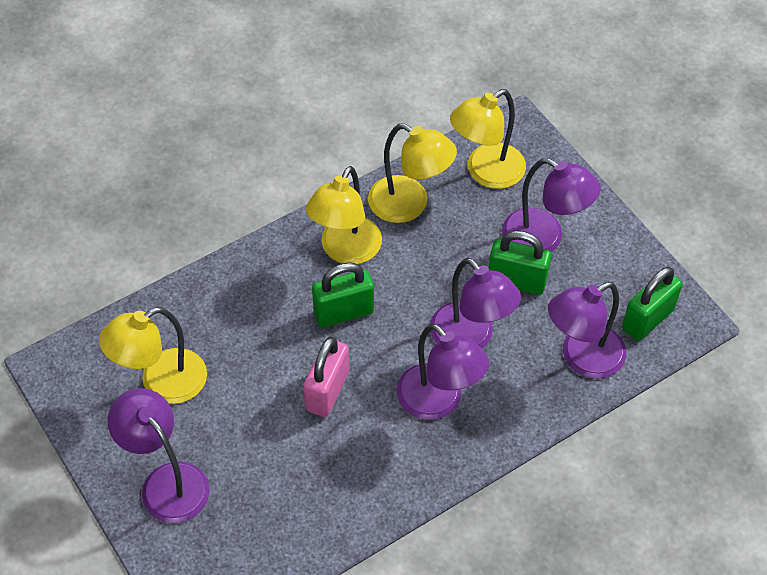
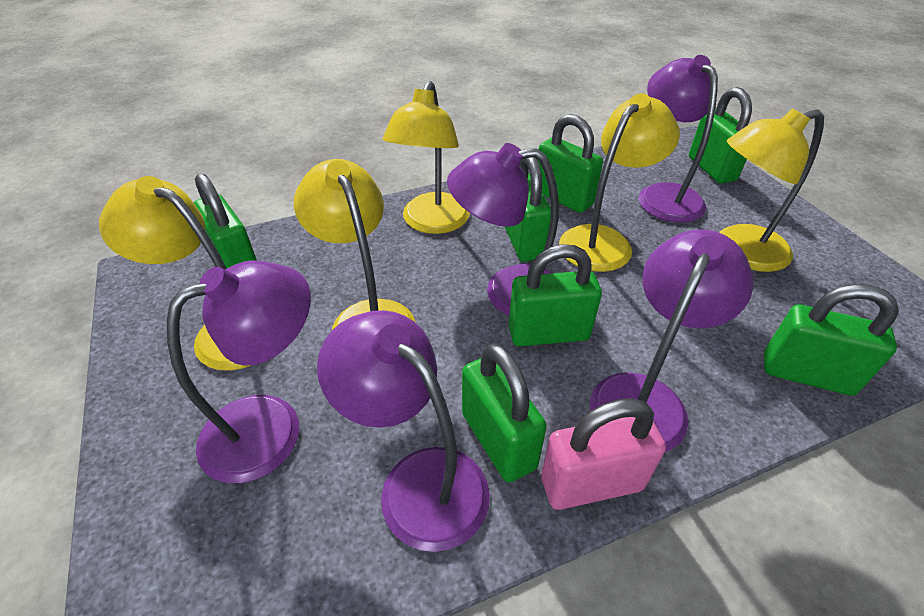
green padlock: [312,263,374,327] [489,231,551,295] [622,267,682,341] = 3 -> [193,173,257,268] [462,344,547,482] [505,157,551,261] [509,244,602,346] [537,114,603,213] [689,87,752,184] [764,284,899,396] = 7
yellow lamp: [99,307,207,404] [306,166,382,264] [368,123,457,223] [450,89,526,189] = 4 -> [99,176,251,371] [294,159,416,330] [383,81,470,234] [559,93,680,272] [719,108,824,272] = 5

